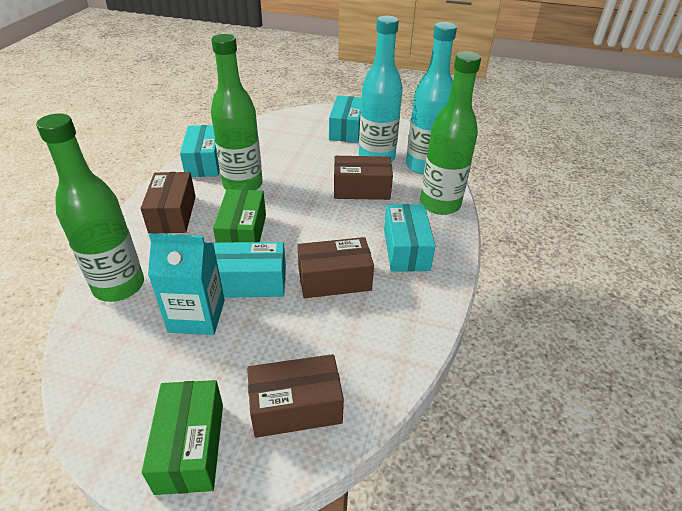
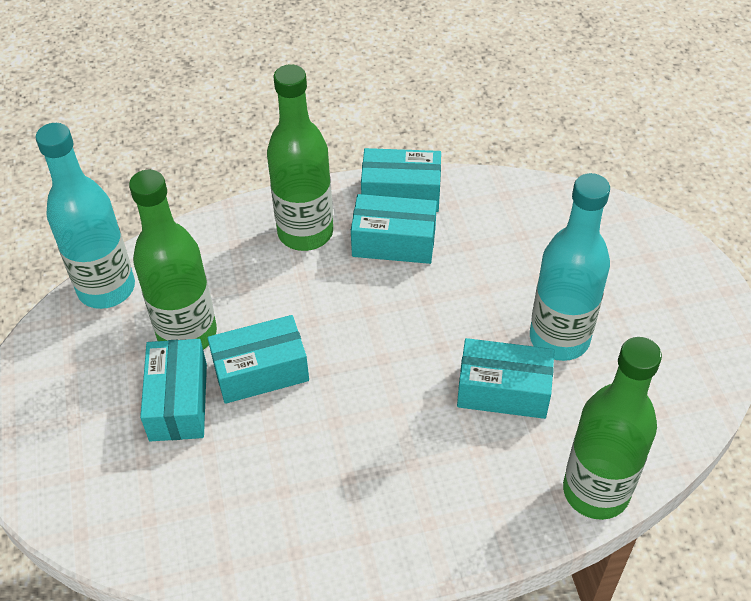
brown box: [140,172,196,234] [247,354,344,438] [297,237,374,298] [334,156,393,200] = 4 -> none = 0
green box: [142,380,223,495] [213,189,266,243] = 2 -> none = 0
turquoise box: [180,125,220,177] [214,242,286,298] [329,96,362,143] [384,204,435,272] = 4 -> [140,339,207,441] [207,315,309,404] [351,194,437,264] [361,148,441,212] [457,338,554,419] = 5
turquoise carton: [148,233,225,335] = 1 -> none = 0

